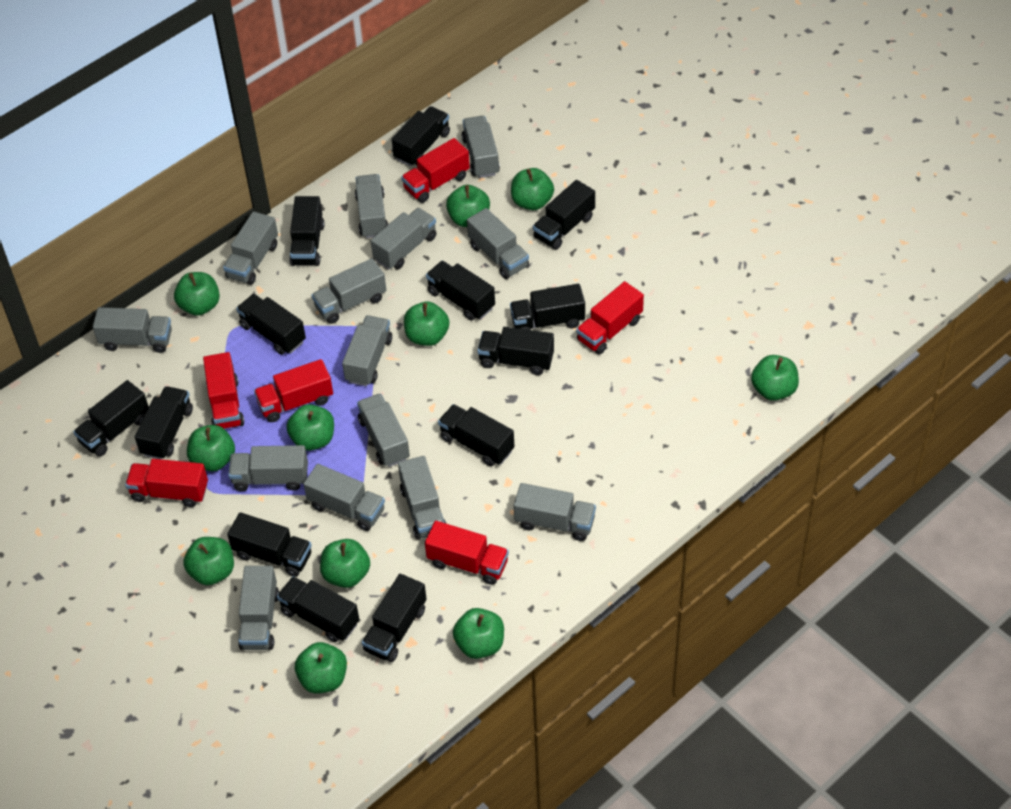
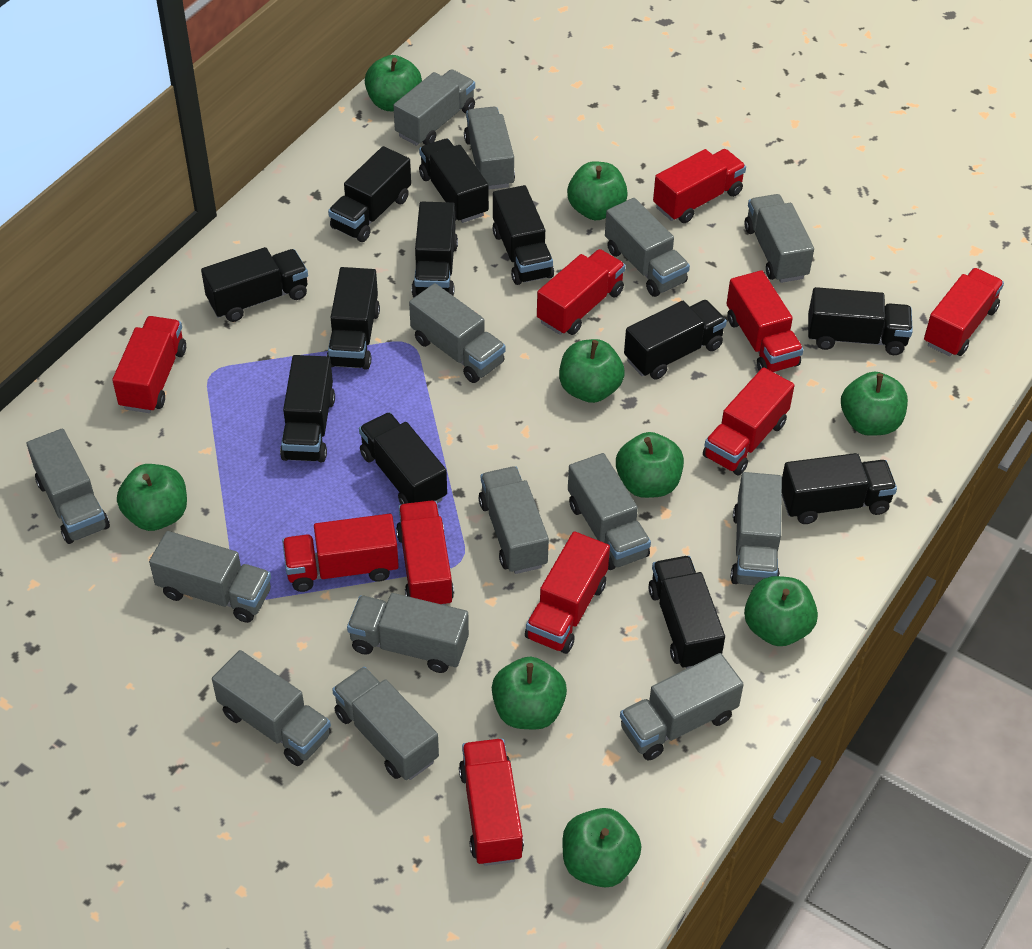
black truck: [73,380,149,457] [135,386,193,459] [227,512,312,577] [236,294,306,355] [277,576,359,642] [289,196,325,266] [362,574,427,662] [392,106,450,166] [426,261,495,321] [438,404,514,466] [478,327,554,375] [510,284,585,330] [533,180,595,250] = 13 -> [201,247,308,322] [280,355,335,462] [327,267,380,370] [328,146,411,242] [359,412,447,505] [412,202,458,297] [419,139,489,223] [493,185,554,285] [624,300,727,379] [649,556,725,669] [782,453,897,524] [808,287,913,355] = 12
green apple: [174,272,220,316] [183,537,234,585] [187,425,235,471] [287,404,334,451] [295,642,347,694] [320,539,370,588] [404,302,449,346] [446,185,490,227] [453,608,504,659] [511,168,554,210] [751,355,799,401] = 11 -> [117,464,187,531] [365,55,422,111] [492,657,567,730] [559,339,625,403] [563,808,642,887] [567,162,628,220] [616,432,684,498] [744,576,818,646] [841,372,908,436] = 9
red truck: [125,459,208,507] [203,352,244,429] [254,359,333,422] [401,138,470,203] [425,521,509,585] [576,281,644,355] = 6 -> [112,316,186,413] [282,514,399,592] [396,501,454,605] [459,739,524,866] [525,531,610,654] [537,249,625,335] [653,149,746,223] [703,367,795,476] [727,270,803,372] [924,268,1004,357] = 10

